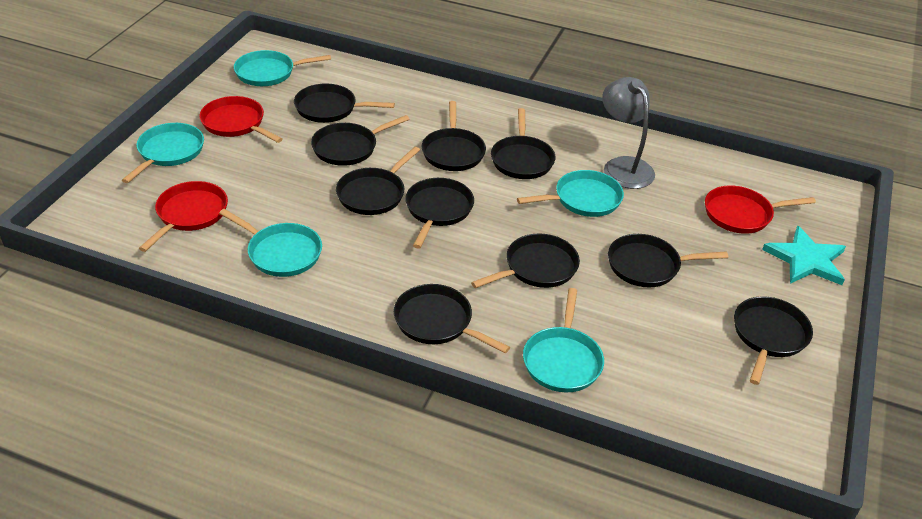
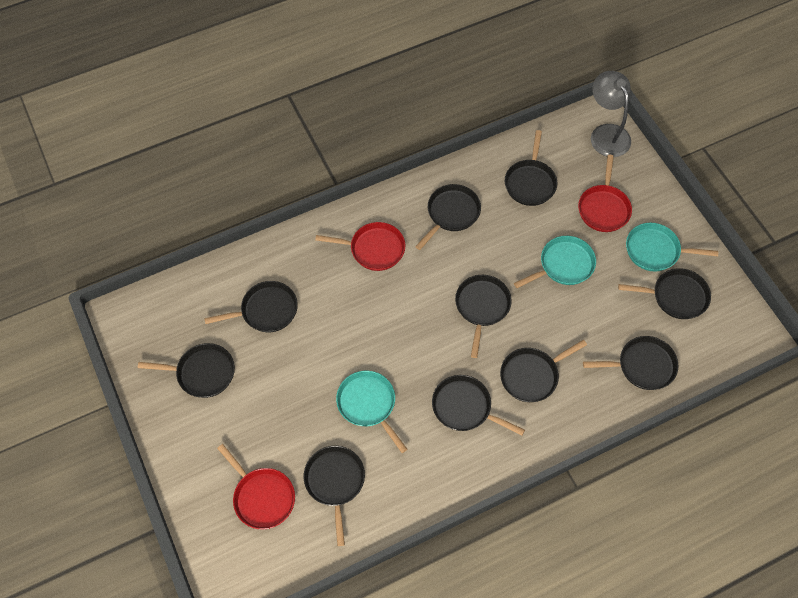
turquoise pan: [122,123,204,183] [219,209,322,277] [234,50,331,86] [517,170,624,217] [523,288,604,392] = 5 -> [336,371,407,453] [514,236,596,288] [626,223,718,271] = 3
turquoise star: [762,226,846,285] = 1 -> none = 0

